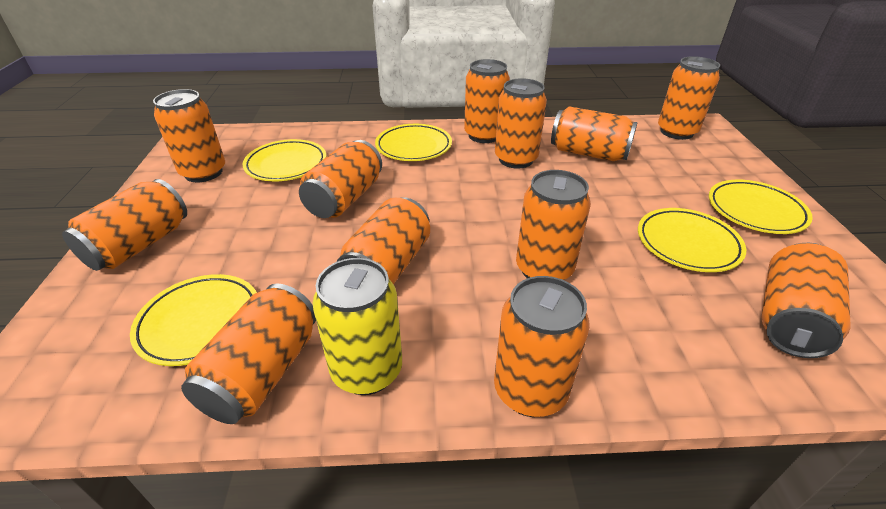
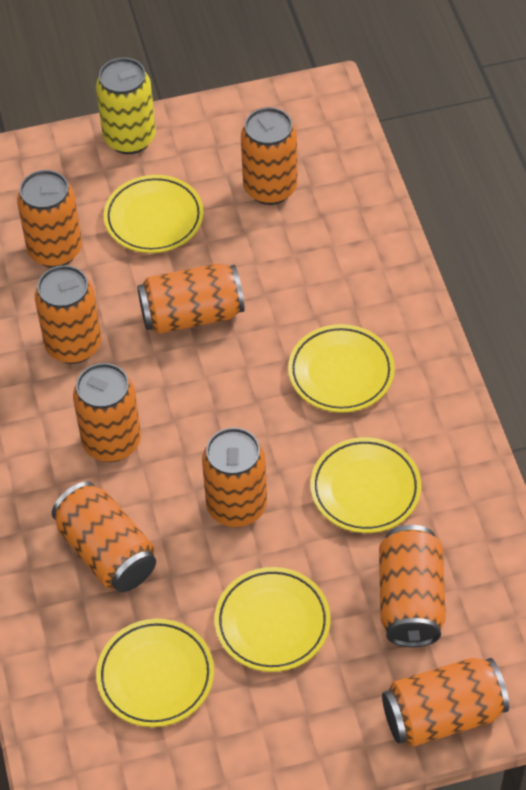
orange can: [62,179,187,271] [153,89,225,182] [181,284,316,424] [299,140,382,218] [337,197,430,285] [464,59,510,143] [494,276,590,417] [495,78,547,169] [516,170,591,280] [551,106,638,161] [658,56,720,140] [761,243,851,358] = 12 -> [17,170,82,268] [35,265,101,364] [52,481,156,592] [73,363,141,462] [137,263,245,334] [202,427,267,527] [241,107,298,205] [379,525,446,647] [382,658,509,747] = 9

